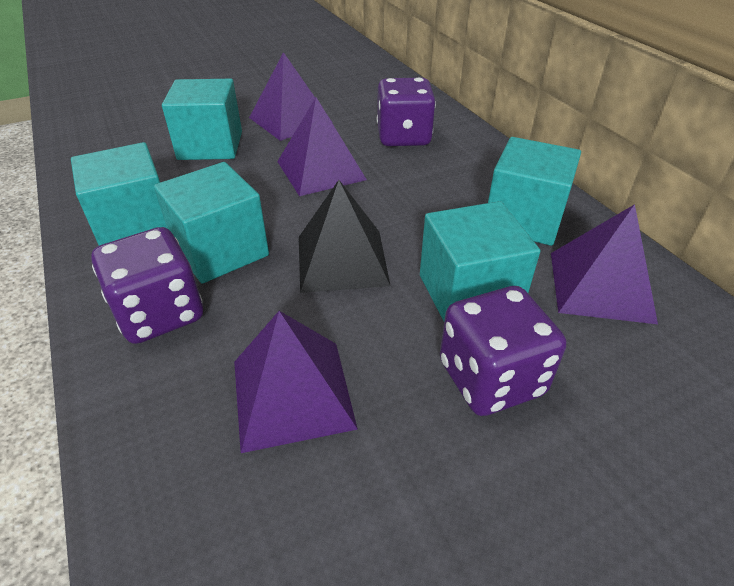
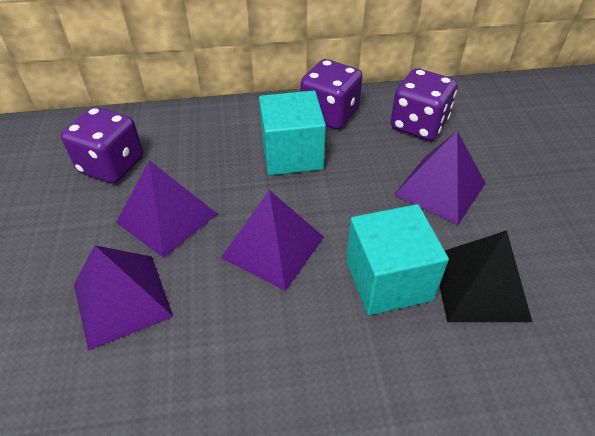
turquoise cube: [71,142,167,246] [154,162,269,284] [162,79,242,160] [420,201,540,321] [488,137,581,246] = 5 -> [259,90,326,175] [346,204,449,315] = 2

